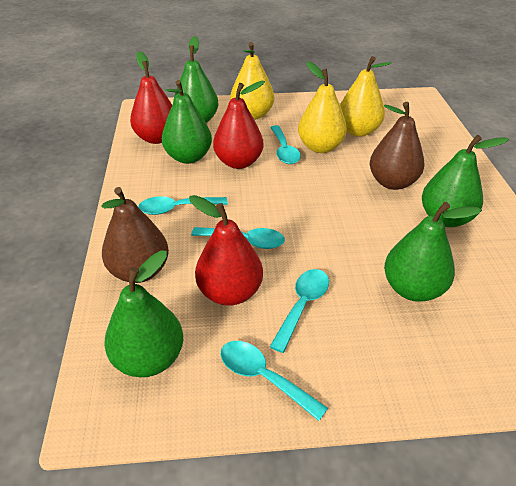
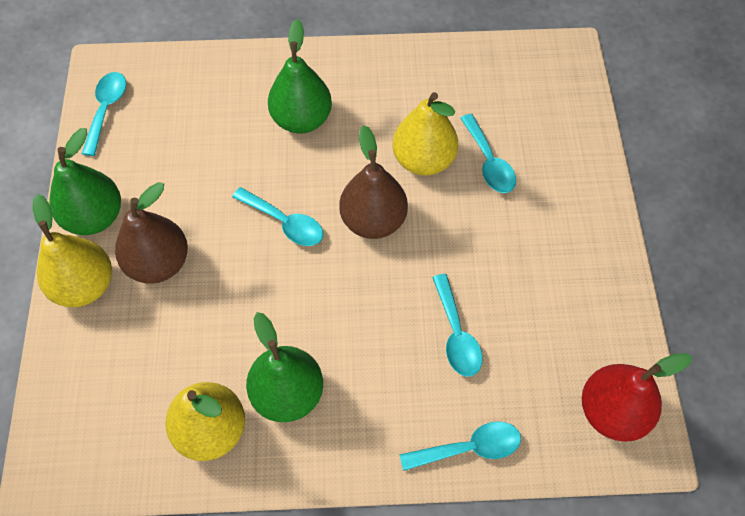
green pear: [104,251,183,377] [162,80,212,164] [173,36,219,123] [384,202,482,302] [422,135,509,227] = 5 -> [49,128,121,235] [246,312,323,422] [268,19,332,133] = 3
red pear: [130,51,172,144] [189,195,263,306] [213,81,265,169] = 3 -> [582,353,692,442] = 1

